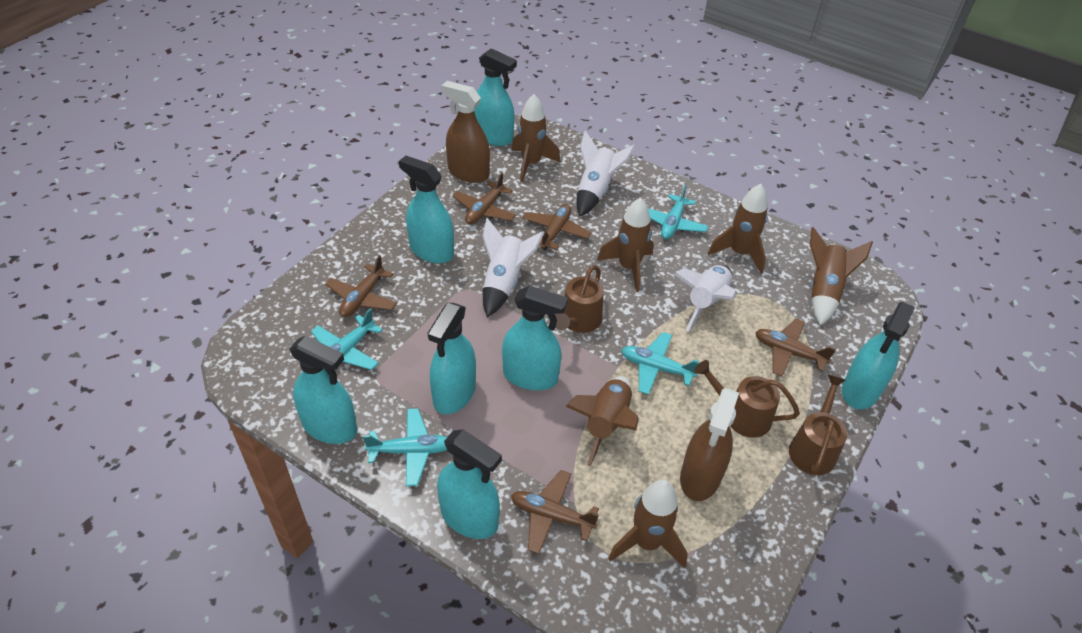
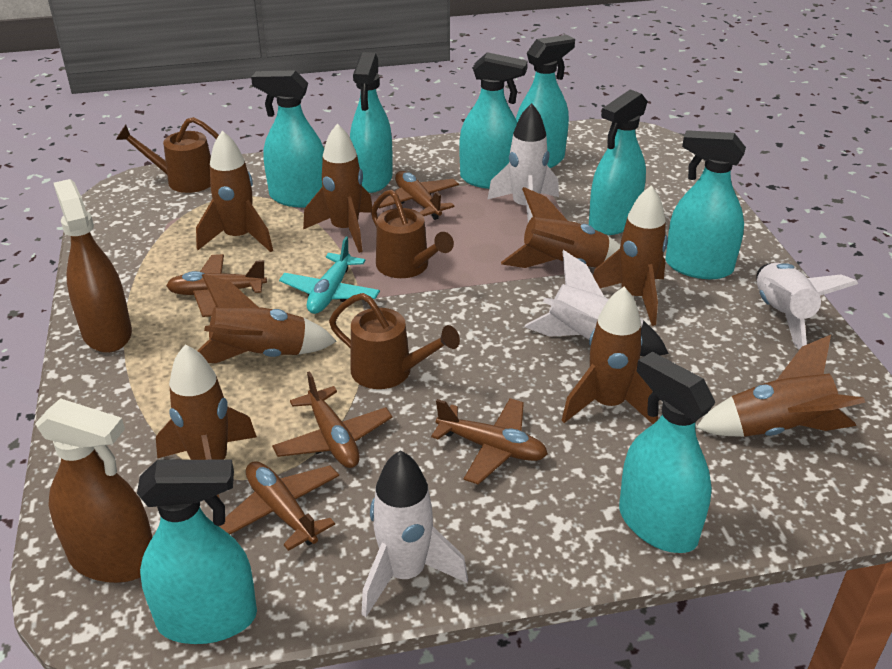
brown rocket: [511,94,560,182] [565,376,639,467] [597,197,654,292] [608,480,687,568] [708,184,768,274] [810,227,873,326] = 6 -> [156,344,257,499] [196,131,273,252] [197,274,337,363] [303,123,372,253] [501,187,620,268] [562,287,658,424] [593,185,668,326] [696,335,865,437] = 8
turquoise plane: [311,308,383,370] [363,408,447,486] [621,332,700,395] [648,185,708,239] = 4 -> [279,237,380,314] = 1
turquoise spray bottle: [289,335,357,444] [399,156,454,263] [428,303,476,414] [437,429,502,539] [474,48,517,146] [502,285,568,390] [842,302,915,409] = 7 -> [137,460,257,644] [251,70,324,207] [350,52,393,193] [459,52,527,189] [516,35,575,168] [589,89,648,235] [619,352,715,553] [666,130,746,279] = 8
white rocket: [482,218,545,317] [577,131,635,216] [674,265,736,332] = 3 -> [361,451,468,617] [487,103,559,222] [524,250,669,356] [757,263,858,350] = 4

